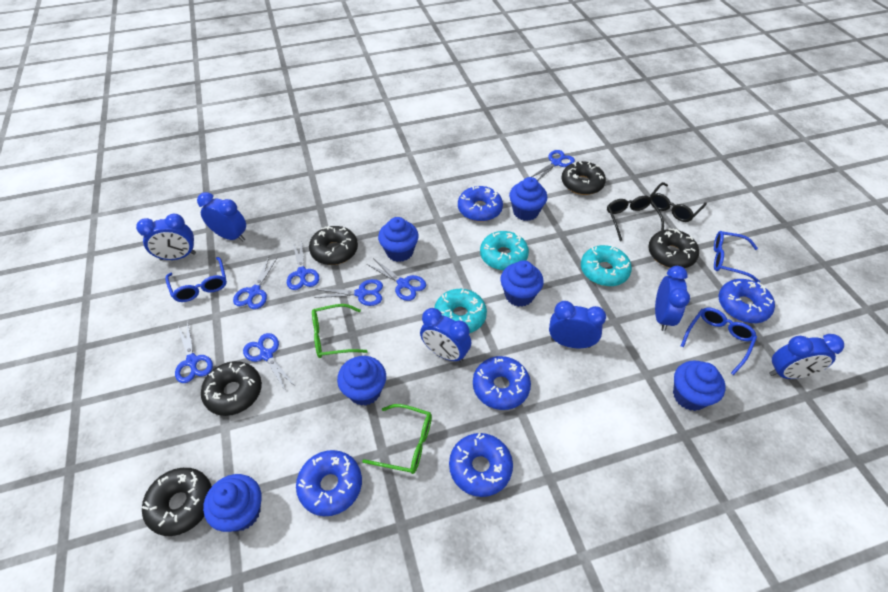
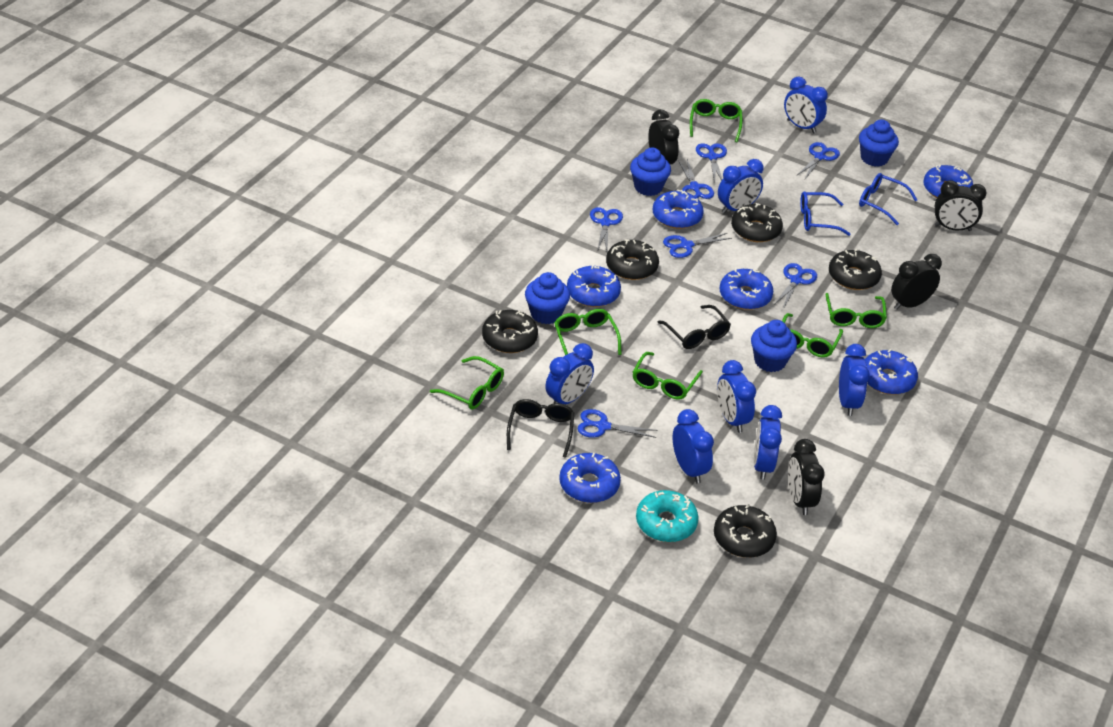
black clock: none = 0 -> [649,110,679,165] [788,439,825,515] [891,254,942,310] [935,180,987,231] = 4
blue clock: [136,214,196,260] [197,192,246,241] [420,308,471,363] [549,301,606,348] [655,266,690,331] [769,334,844,379] = 6 -> [545,343,594,404] [673,409,714,483] [717,360,756,433] [718,159,764,213] [754,405,782,480] [784,76,828,133] [839,344,870,416] = 7
blue cupcake: [203,474,262,532] [337,356,386,406] [378,217,419,262] [500,260,544,307] [509,177,547,221] [673,361,726,411] = 6 -> [525,272,570,324] [630,147,671,196] [751,320,797,372] [859,120,899,167] = 4
blue donut: [296,450,362,516] [449,433,513,497] [458,186,503,222] [473,356,531,410] [719,279,775,323] = 5 -> [559,453,621,503] [567,265,621,307] [653,190,704,229] [720,269,773,310] [865,349,918,395] [923,165,973,198] = 6
blue glasses: [165,257,227,302] [681,308,757,375] [714,231,760,283] = 3 -> [800,191,851,236] [859,173,917,225] = 2
green glasses: [312,304,368,358] [362,404,432,474] = 2 -> [430,356,504,409] [554,309,621,355] [633,352,703,400] [690,99,743,142] [782,313,843,357] [825,293,887,328] = 6
turquoise donut: [434,289,487,333] [480,231,529,271] [581,245,632,286] = 3 -> [636,490,699,542] = 1

